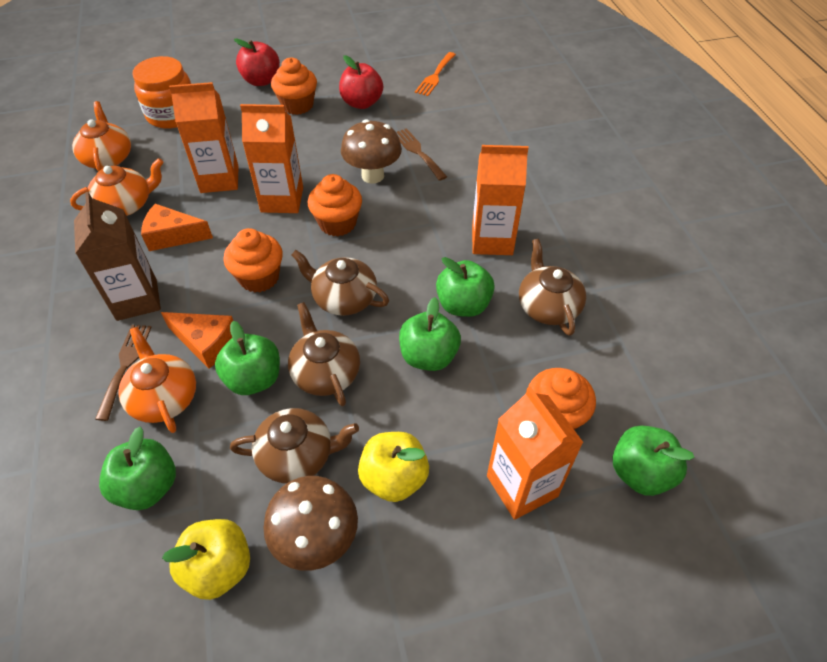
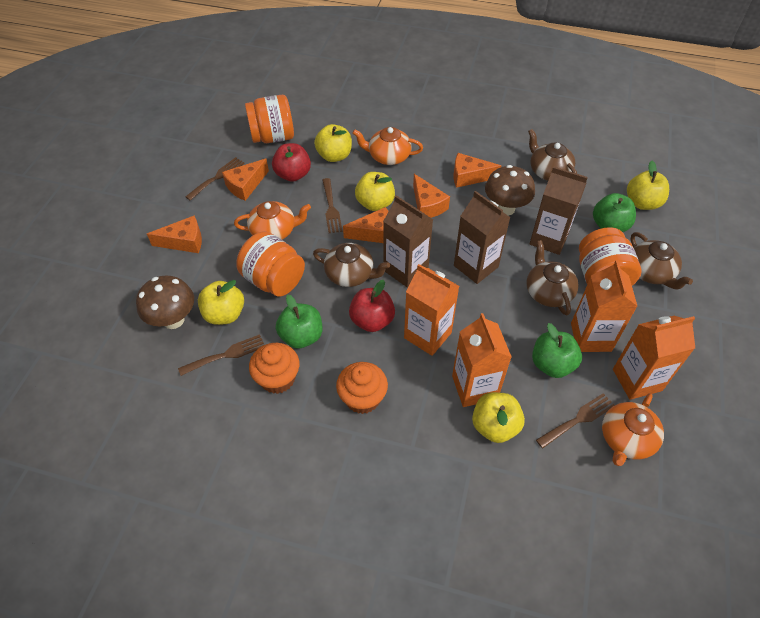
brown carton: [74,192,161,321] = 1 -> [383,195,433,288] [454,191,511,284] [530,166,588,255] = 3
brown fork: [95,325,152,421] [397,128,447,181] = 2 -> [178,334,264,376] [185,157,245,201] [322,178,343,233] [536,393,615,448] = 4
green apple: [99,427,176,510] [215,321,280,395] [399,297,461,371] [436,257,495,317] [613,425,695,496] = 5 -> [276,295,322,349] [532,323,582,378] [593,193,636,232] = 3
orange cheese: [141,204,213,251] [161,312,233,369] = 2 -> [147,215,202,253] [222,159,269,201] [343,207,389,243] [413,174,450,218] [454,153,501,188] = 5
orange cupcake: [224,228,283,293] [271,58,317,115] [308,174,362,236] [528,368,596,430] = 4 -> [249,343,299,394] [336,362,388,414] = 2
orange fork: [415,52,456,96] = 1 -> none = 0
orange jar: [132,56,191,129] = 1 -> [236,231,305,297] [245,95,294,143] [579,227,642,286] = 3
yellow apple: [162,519,250,600] [358,432,429,502] = 2 -> [198,280,244,325] [314,124,352,162] [355,172,395,211] [472,392,525,443] [627,161,669,210] = 5

